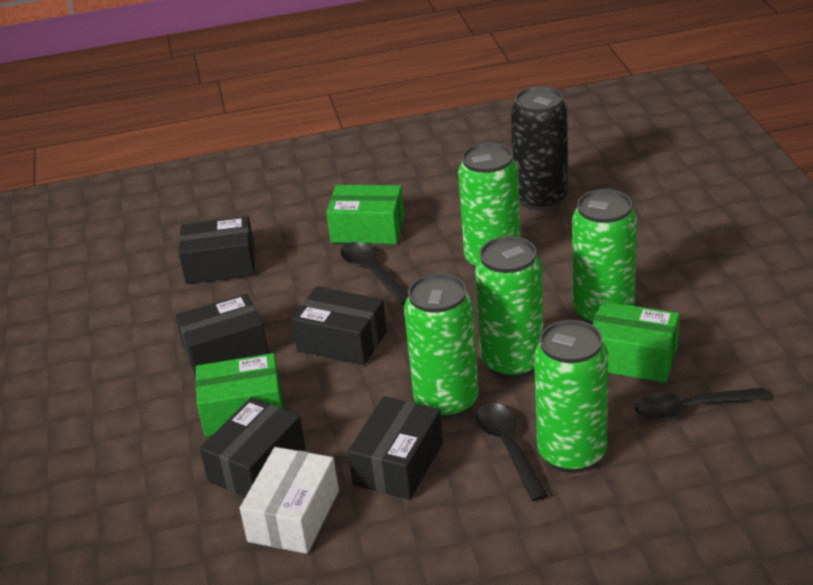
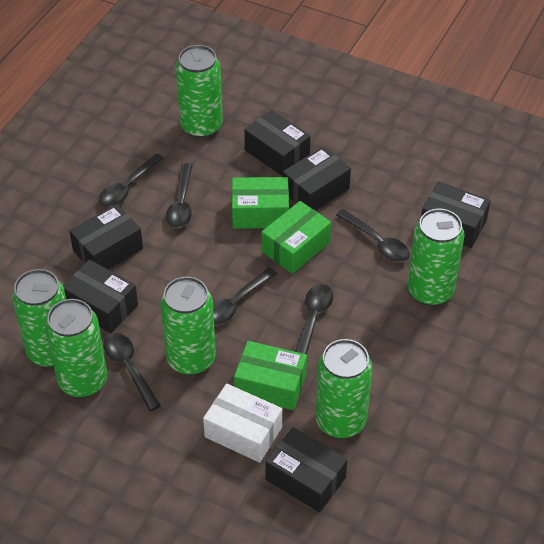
black box: [176,294,269,376] [179,216,255,284] [200,397,306,497] [291,286,387,365] [348,396,443,500] = 5 -> [63,259,138,333] [69,204,143,269] [244,110,311,176] [265,427,347,512] [283,146,351,211] [421,181,491,248] = 6
black can: [511,86,568,211] = 1 -> none = 0
black spoon: [340,242,408,305] [476,403,548,501] [635,388,769,421] = 3 -> [99,154,164,207] [103,333,161,411] [166,163,192,228] [213,267,277,325] [295,284,333,355] [337,209,410,262] = 6
green can: [404,273,479,419] [458,143,521,268] [475,236,544,379] [534,320,608,473] [572,189,637,325] = 5 -> [12,269,66,367] [45,299,107,398] [160,277,216,375] [176,45,223,138] [316,339,372,438] [407,209,465,306] = 6

